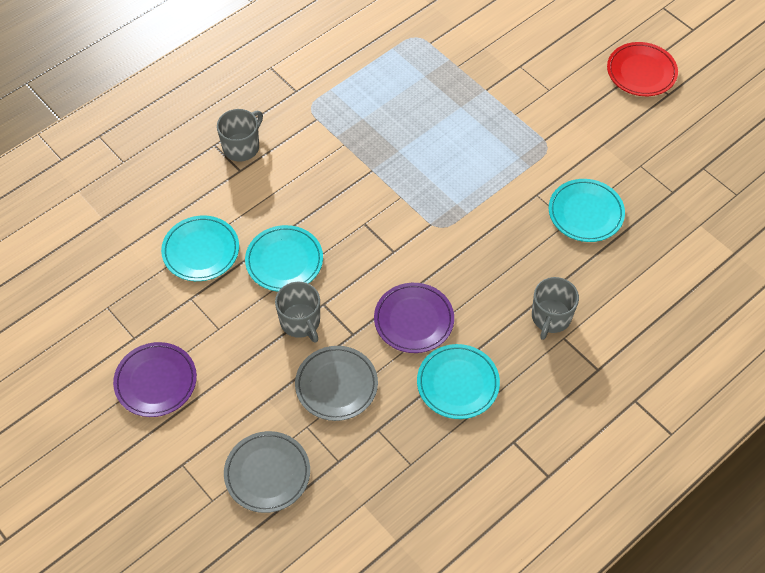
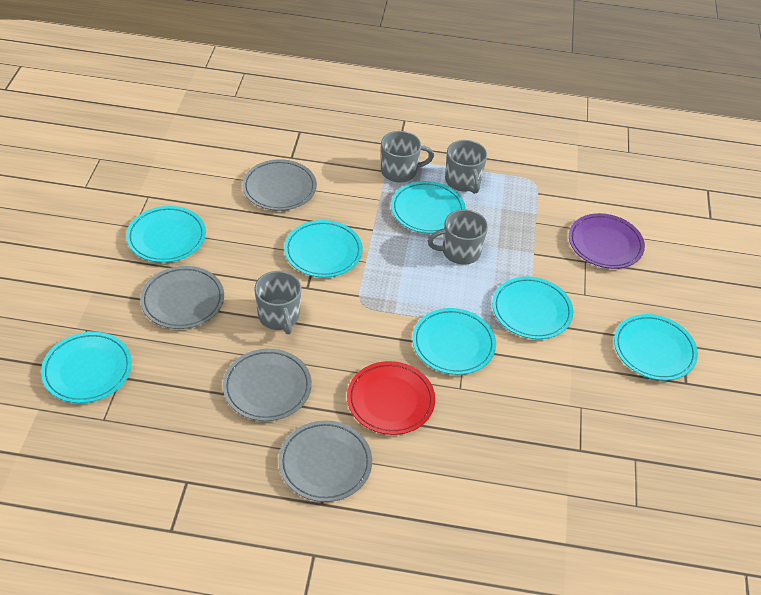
grey mug: [217,109,263,162] [275,282,320,342] [532,277,579,340] = 3 -> [254,271,301,334] [381,131,434,182] [428,209,488,265] [445,140,487,194] = 4
grey plate: [224,431,310,513] [295,346,378,421] = 2 -> [140,266,224,329] [223,349,312,421] [242,159,317,211] [279,421,372,502] = 4
purple plate: [113,342,197,417] [374,283,454,353] = 2 -> [569,213,645,269] = 1
turquoise plate: [161,216,239,281] [245,225,323,292] [417,344,500,419] [549,179,625,242] = 4 -> [41,332,132,403] [126,206,206,263] [284,220,363,278] [391,181,466,234] [412,308,496,375] [492,277,574,339] [614,314,698,381] = 7

